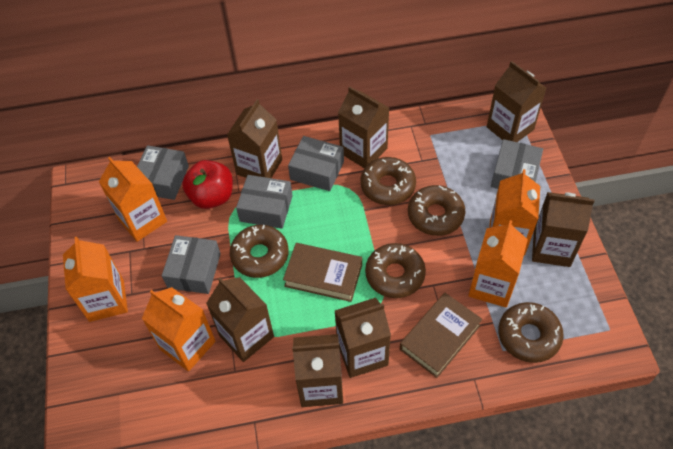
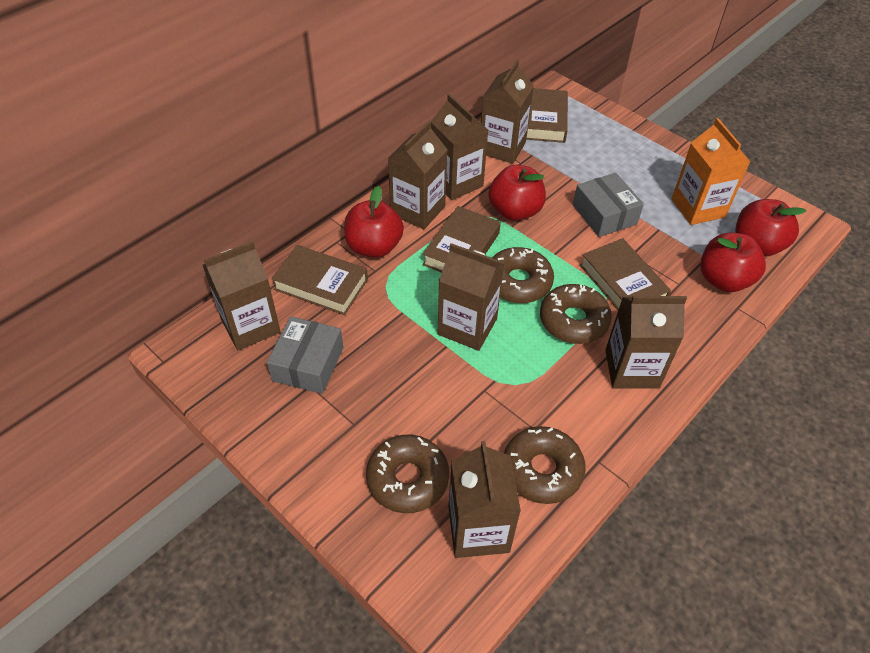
brown book: [283,243,362,302] [400,293,483,378] = 2 -> [271,245,368,315] [423,206,501,273] [526,88,568,143] [580,238,671,310] = 4
brown donut: [230,225,289,278] [360,157,416,205] [365,243,426,298] [408,185,466,236] [498,302,564,363] = 5 -> [366,435,449,513] [492,247,554,303] [504,426,585,504] [540,284,612,344] = 4
grey box: [137,145,189,200] [162,235,221,294] [236,175,293,229] [288,136,344,191] [491,139,543,189] = 5 -> [267,316,343,394] [573,173,644,237] = 2
orange carton: [63,237,128,322] [99,157,167,242] [142,287,216,371] [468,220,528,307] [489,169,540,255] = 5 -> [672,118,750,225] = 1
red apple: [182,160,233,209] = 1 -> [344,186,404,258] [489,165,546,221] [700,233,766,292] [735,199,806,257] = 4

